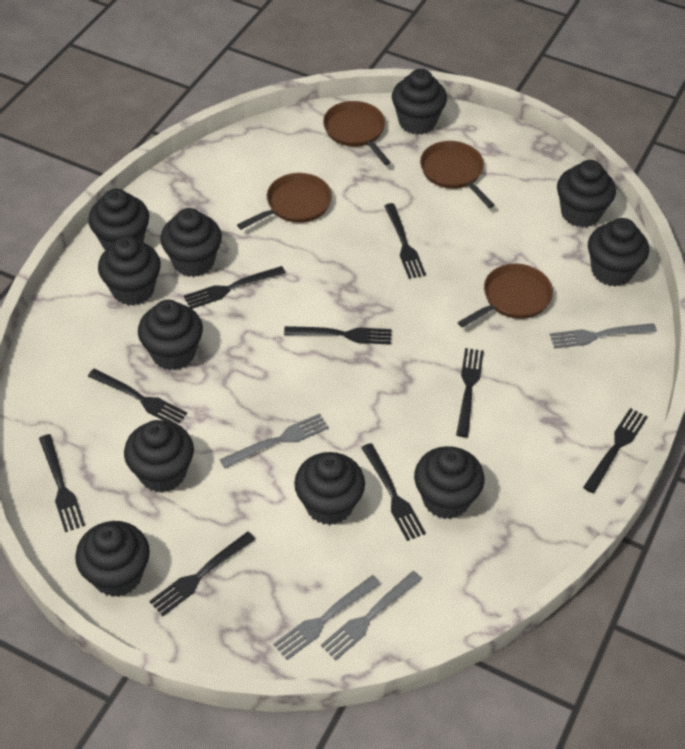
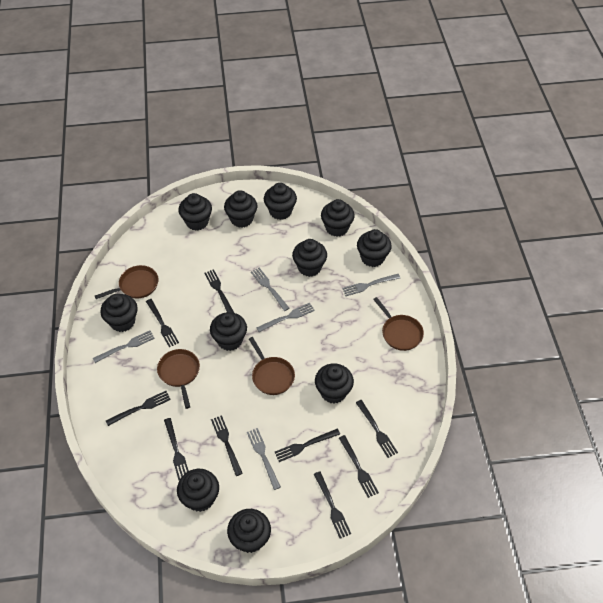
grey fork: [220,413,329,468] [273,575,381,660] [321,571,422,660] [550,323,657,349] = 4 -> [93,330,155,363] [247,428,281,490] [251,268,289,311] [256,303,315,332] [342,274,400,296] = 5

